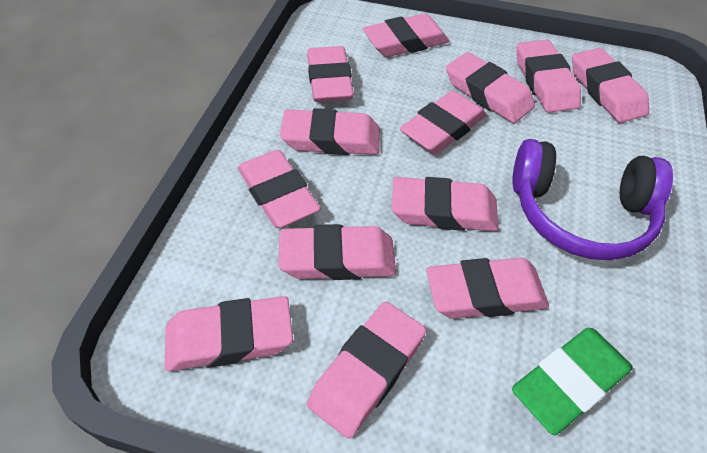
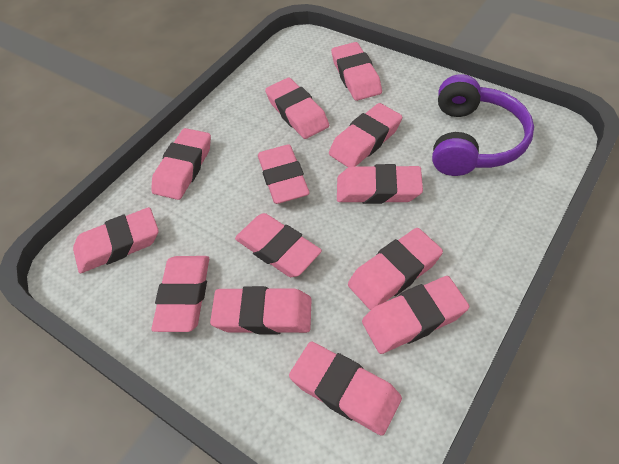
green eraser: [512,328,633,435] = 1 -> none = 0

